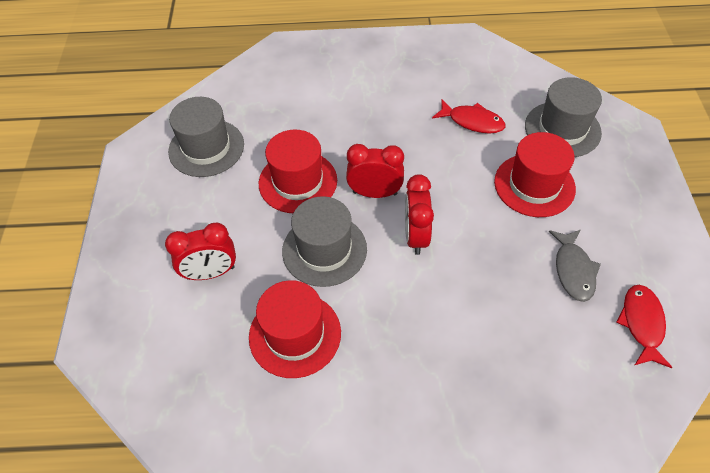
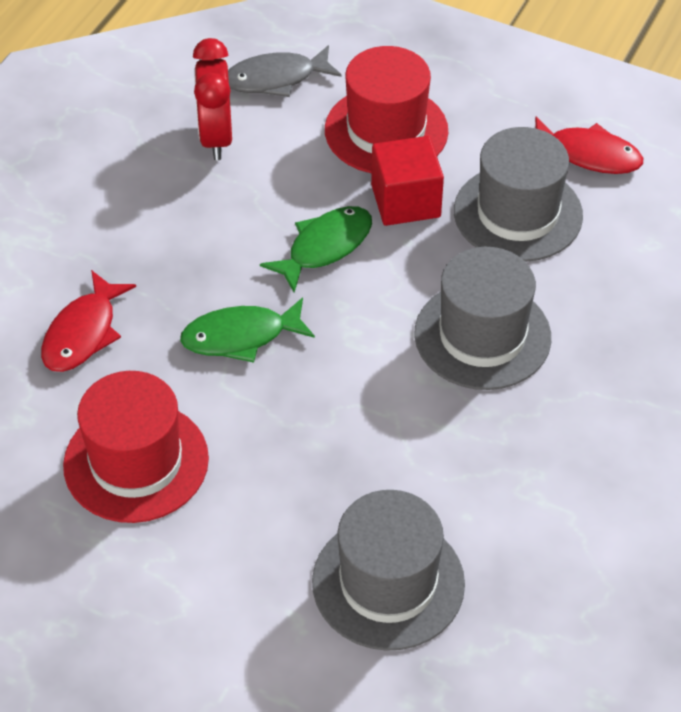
green fish: none = 0 -> [180,298,315,363] [260,206,372,293] = 2
red clock: [165,223,236,280] [346,144,404,198] [405,174,434,255] = 3 -> [193,38,232,160] = 1
red cube: none = 0 -> [371,136,444,226] = 1
red hat: [249,280,341,378] [259,130,337,213] [494,132,576,217] = 3 -> [63,371,209,523] [325,46,448,173] = 2

